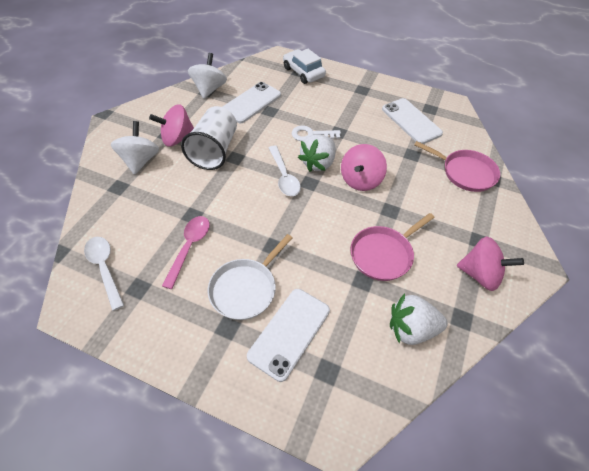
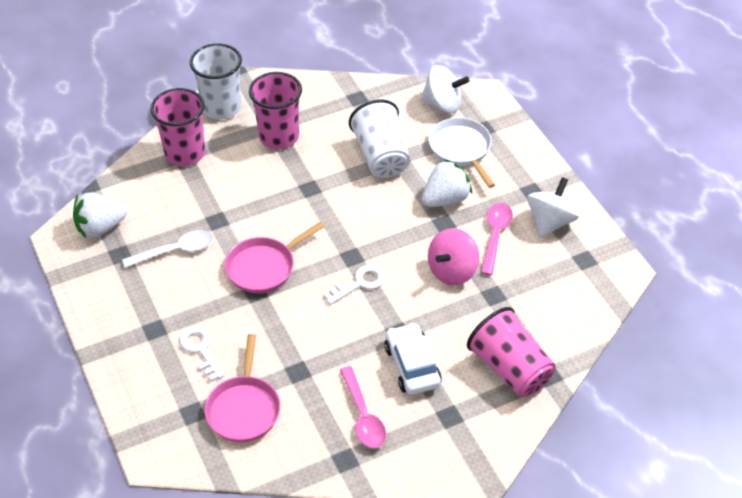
pink cup: none = 0 -> [150,88,205,166] [249,72,302,149] [467,307,555,397] = 3
pink spinning top: [149,104,194,147] [341,144,387,191] [457,236,524,291] = 3 -> [428,228,479,285] = 1
pink spoon: [162,216,210,289] = 1 -> [340,366,386,448] [481,203,513,275] = 2
white cup: [181,106,237,170] = 1 -> [190,43,242,120] [349,99,410,178] = 2
white key: [292,126,341,141] = 1 -> [179,326,225,382] [323,265,386,305] = 2
white phone: [223,82,281,123] [247,289,330,382] [382,98,443,144] = 3 -> none = 0
white spoon: [84,237,124,311] [269,145,301,196] = 2 -> [122,230,213,268] = 1

